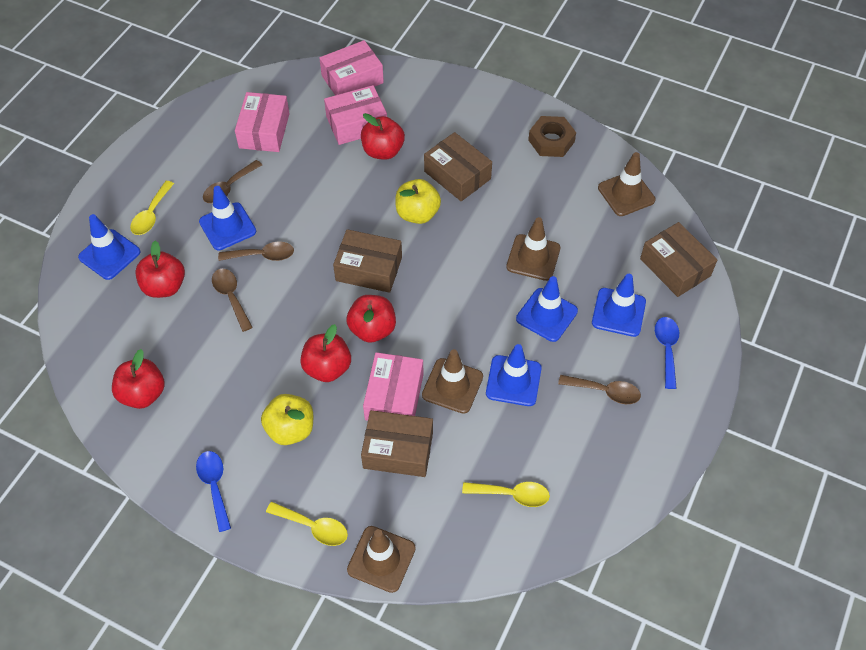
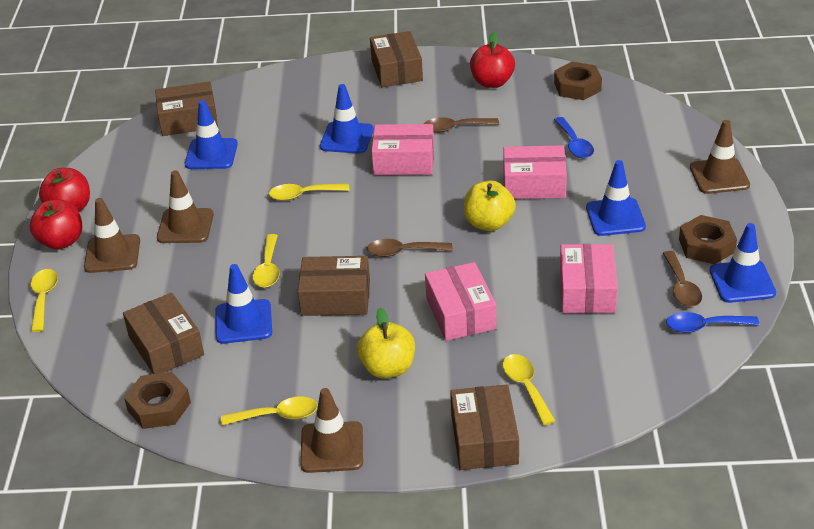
brown box: [333,229,402,293] [361,410,433,477] [424,132,492,201] [640,222,717,297] = 4 -> [123,293,204,374] [155,81,218,136] [298,256,370,316] [370,31,423,87] [450,385,519,470] = 5
brown nut: [528,116,576,157] = 1 -> [124,372,191,429] [554,62,602,100] [679,215,737,264] = 3
brown spoon: [203,160,262,203] [212,269,253,332] [218,242,294,261] [558,375,641,404] = 4 -> [367,239,452,257] [424,117,499,133] [663,251,702,307] = 3
red apple: [112,349,165,409] [135,241,185,298] [300,324,351,382] [347,295,396,343] [361,113,405,160] = 5 -> [30,200,82,250] [39,168,90,212] [470,32,515,88] = 3
yellow spoon: [130,181,174,235] [266,502,348,546] [462,482,550,507] = 3 -> [31,269,58,332] [221,396,318,425] [253,234,279,288] [269,184,350,201] [503,354,555,425] = 5

